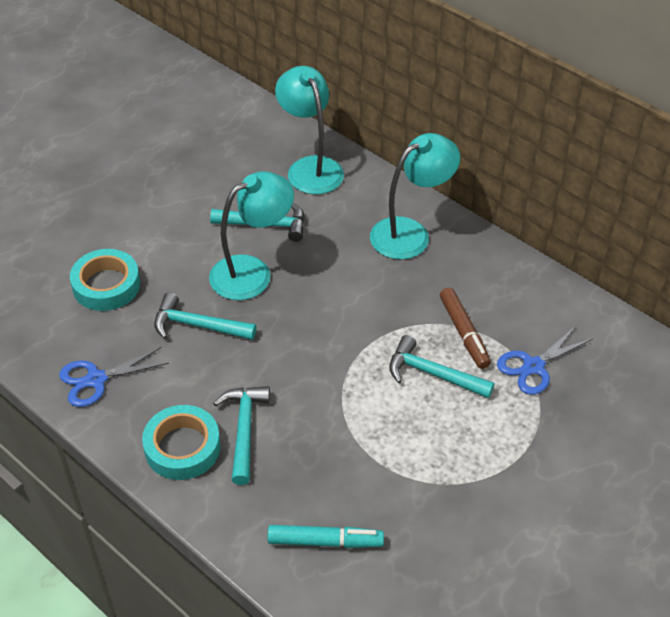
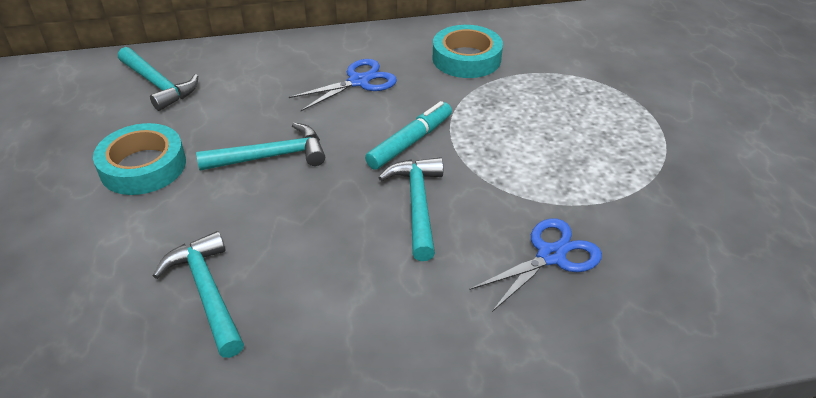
brown marker: [440,288,491,369] = 1 -> none = 0
turquoise lamp: [209,171,294,300] [275,66,344,194] [370,133,460,260] = 3 -> none = 0

